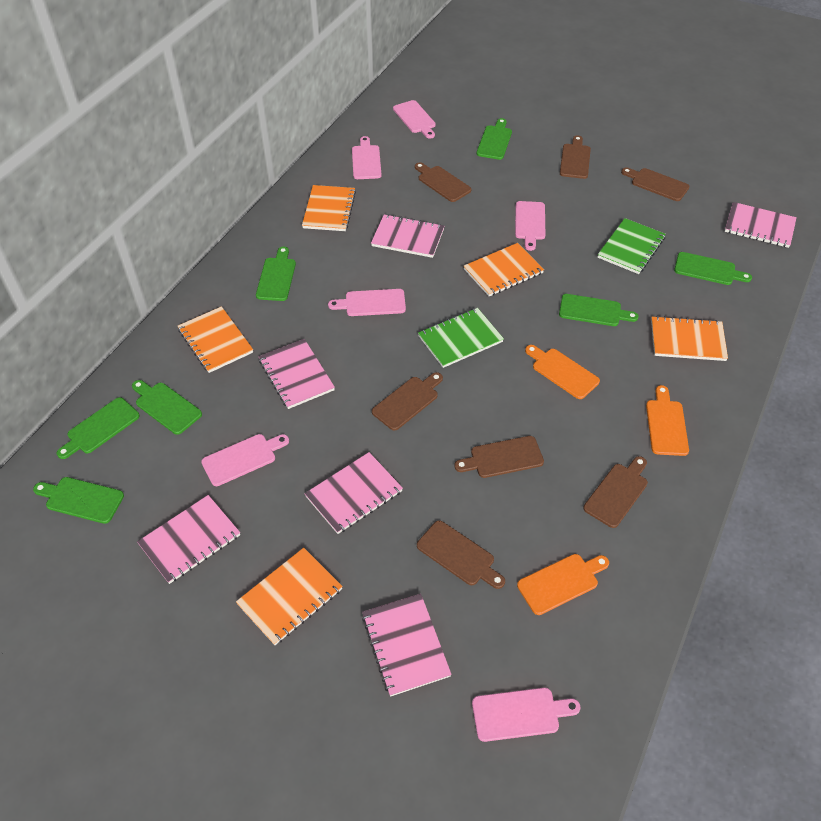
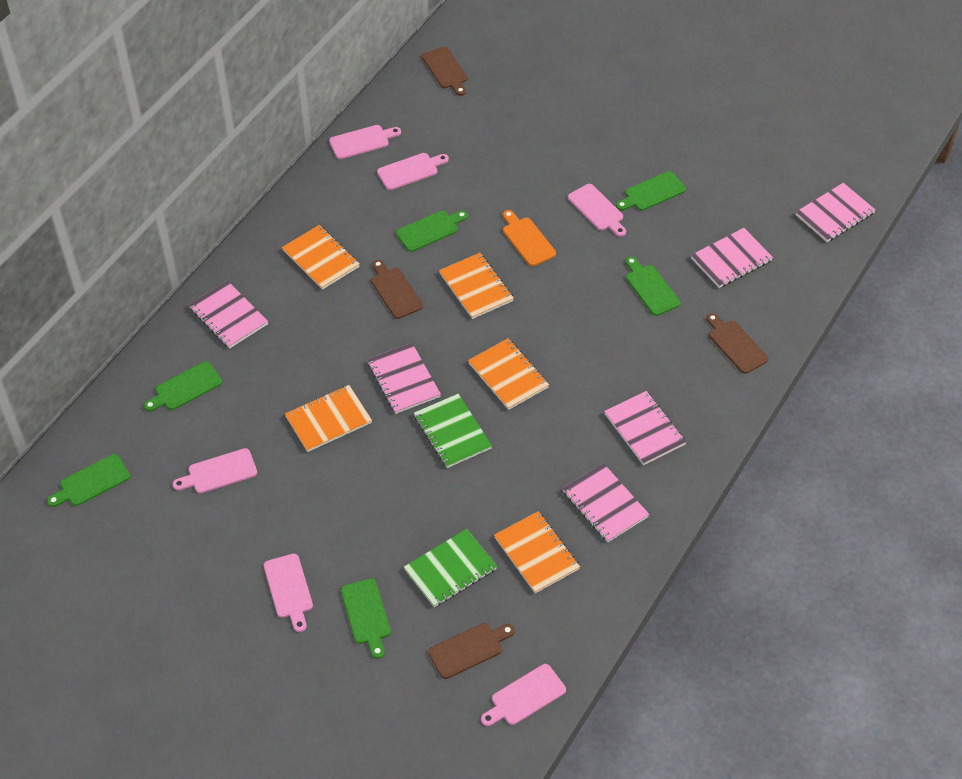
brown cutting board: [372,372,443,431] [415,162,471,202] [417,520,505,589] [454,436,544,478] [560,136,591,179] [583,456,648,528] [621,167,690,201] = 7 -> [371,260,423,319] [422,47,468,96] [428,623,515,679] [706,313,768,374] = 4
green cutting board: [33,477,124,524] [57,397,140,459] [132,380,202,435] [256,247,296,301] [477,118,512,160] [559,294,639,326] [674,252,752,285] = 7 -> [47,454,130,507] [144,361,222,412] [341,578,391,659] [396,211,468,252] [616,171,686,211] [626,257,680,316] = 6
orange cutting board: [517,554,609,615] [525,345,600,399] [646,385,689,456] = 3 -> [503,210,556,266] = 1

